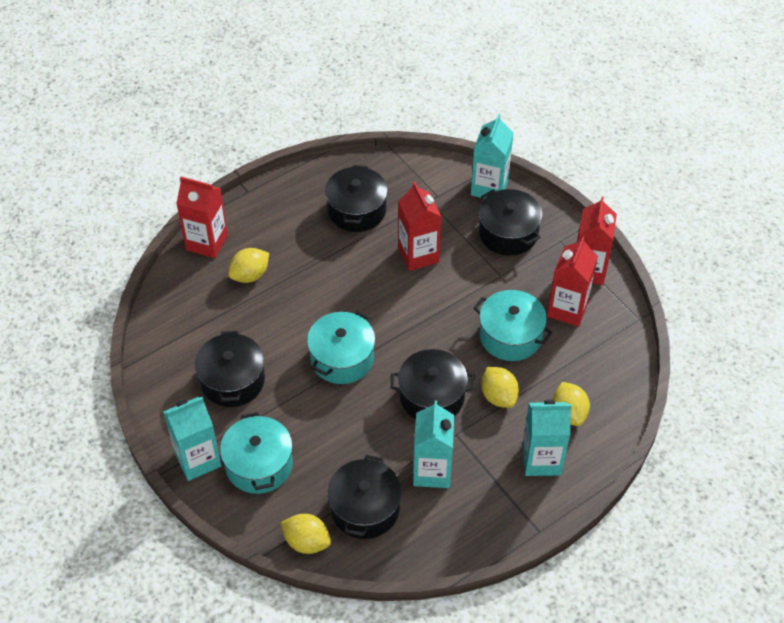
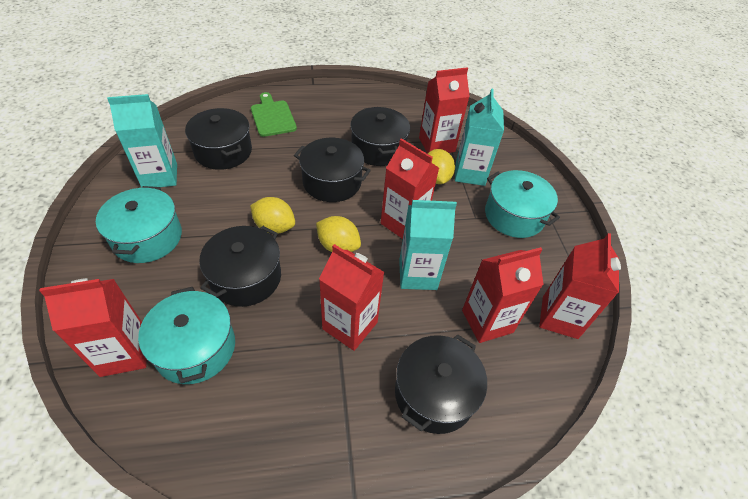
green cutting board: none = 0 -> [251,92,297,137] = 1
red carton: [176,177,228,258] [398,182,442,271] [547,237,598,327] [576,197,617,285] = 4 -> [39,278,147,377] [319,244,384,351] [381,138,439,239] [419,67,470,154] [462,247,544,343] [539,233,621,339] = 6
turquoise carton: [163,397,222,481] [413,400,454,488] [471,114,513,198] [522,400,571,476] = 4 -> [107,94,177,188] [399,200,457,290] [455,88,504,186] = 3
yellow lemon: [228,248,269,283] [281,514,331,554] [481,367,519,408] [553,382,590,426] = 4 -> [250,197,295,234] [316,216,361,252] [428,149,455,184] = 3

